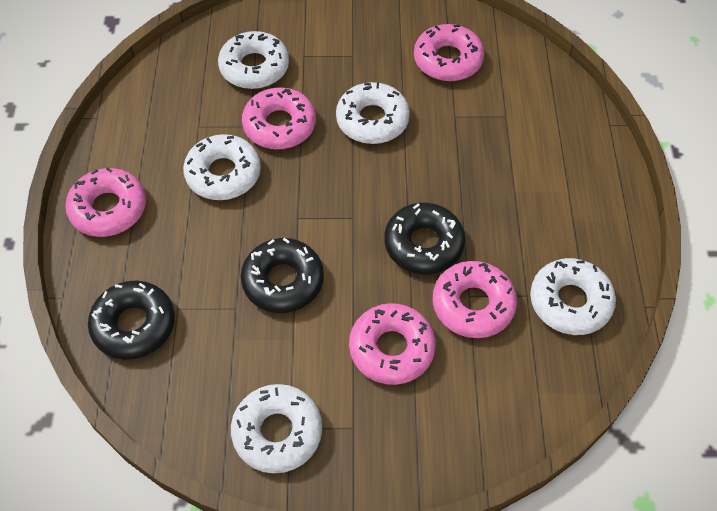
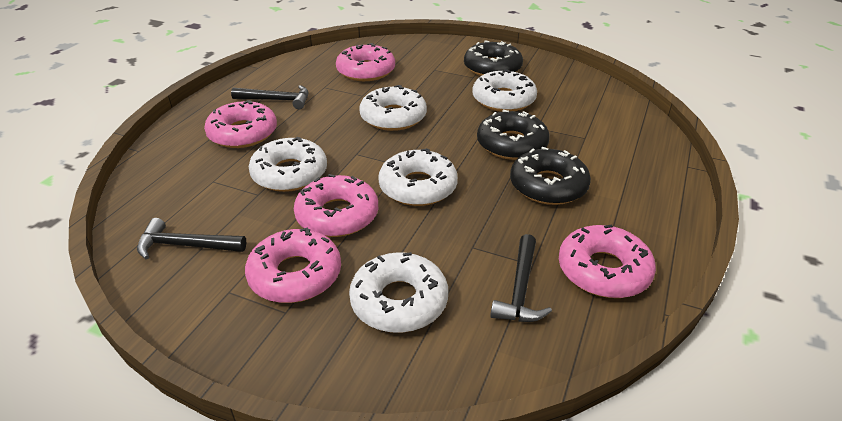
black hammer: none = 0 -> [137,218,246,260] [231,85,308,109] [490,234,552,322] = 3

